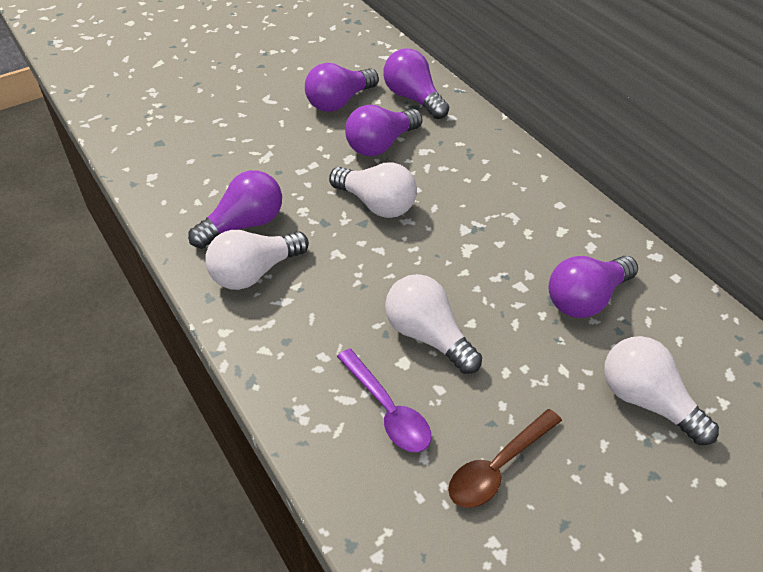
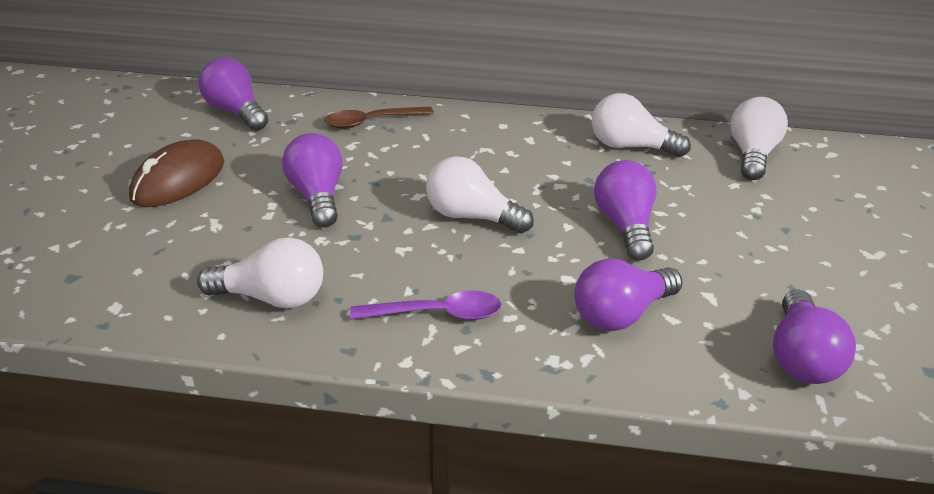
brown mouse: none = 0 -> [129,139,224,207] = 1

